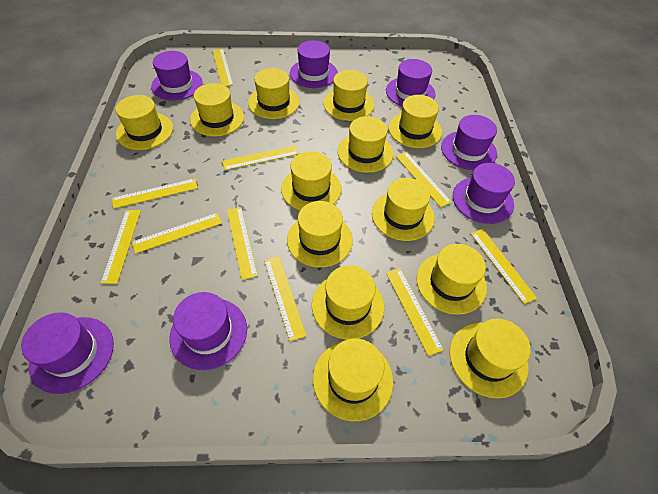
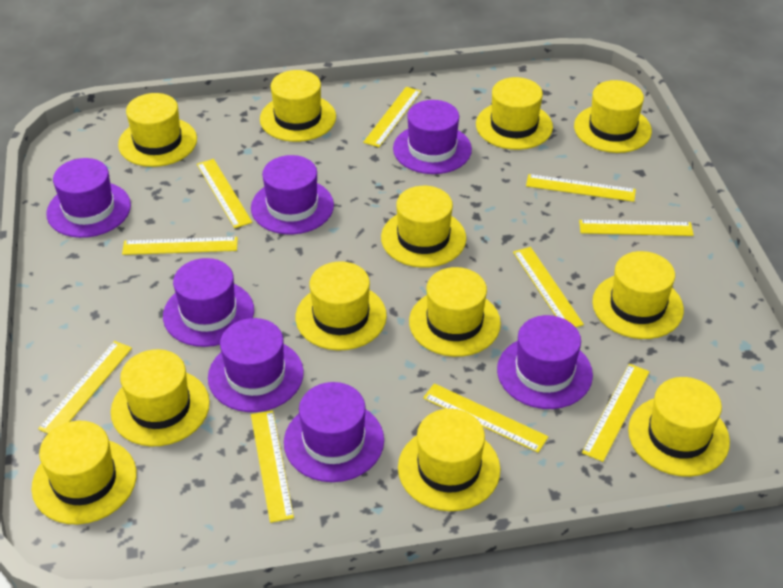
yellow hat: [116,95,173,150] [190,83,244,137] [248,68,300,119] [281,151,341,210] [287,201,353,267] [312,265,384,339] [313,338,393,421] [323,70,374,121] [337,116,394,173] [372,178,435,241] [389,95,442,148] [417,244,487,315] [450,319,531,398] = 13 -> [31,421,137,524] [111,349,210,446] [118,93,197,167] [260,70,336,142] [296,261,387,350] [381,186,466,268] [398,409,500,511] [409,267,501,357] [476,77,553,150] [574,80,652,153] [592,251,684,339] [628,377,730,477] = 12

